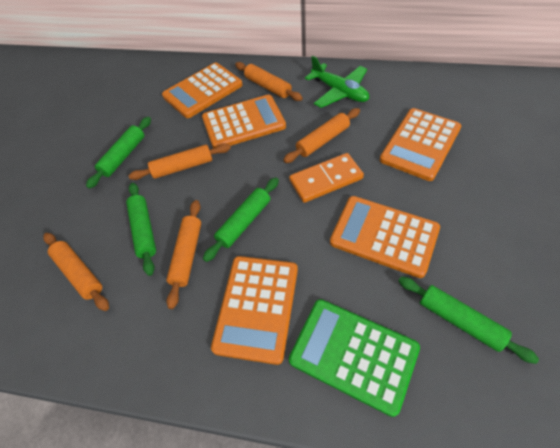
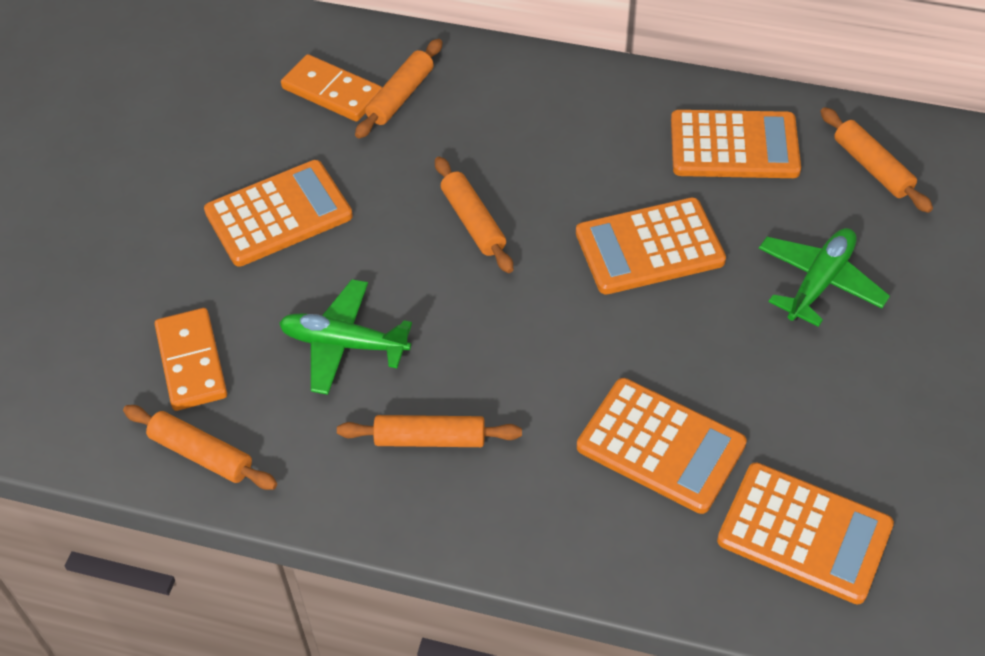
green calculator: [289,299,420,417] = 1 -> none = 0
green plane: [305,55,369,108] = 1 -> [279,279,412,395] [759,228,890,327] = 2
green rolling pin: [86,117,151,189] [126,183,156,276] [203,177,279,262] [399,277,539,364] = 4 -> none = 0
orange domino: [289,153,364,203] = 1 -> [155,308,227,411] [281,54,382,122] = 2

